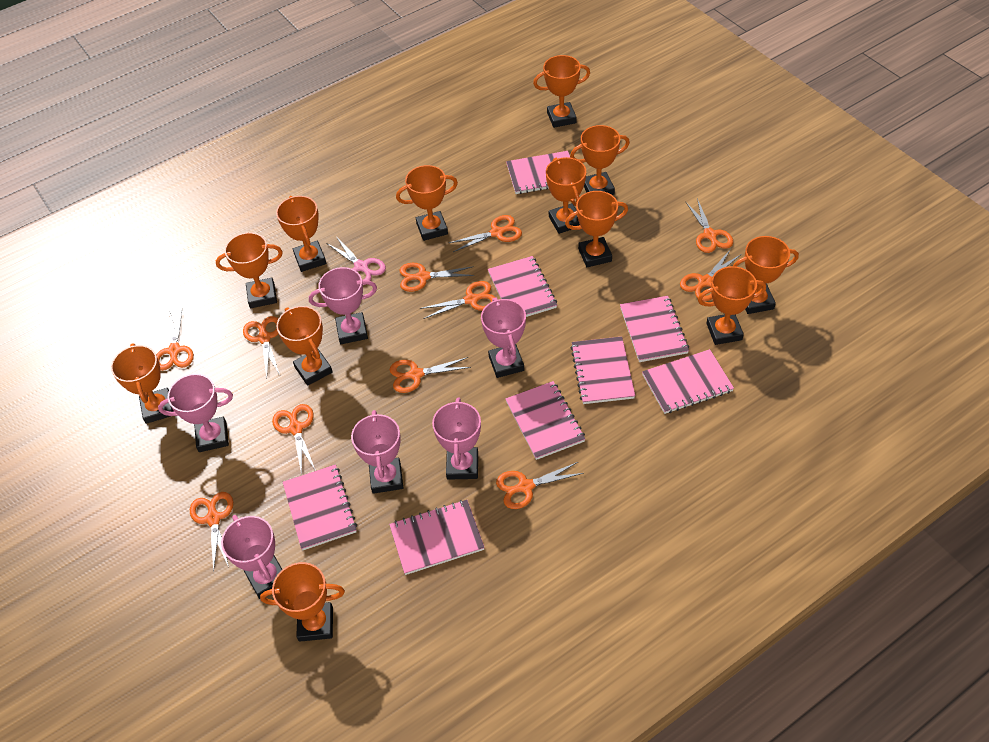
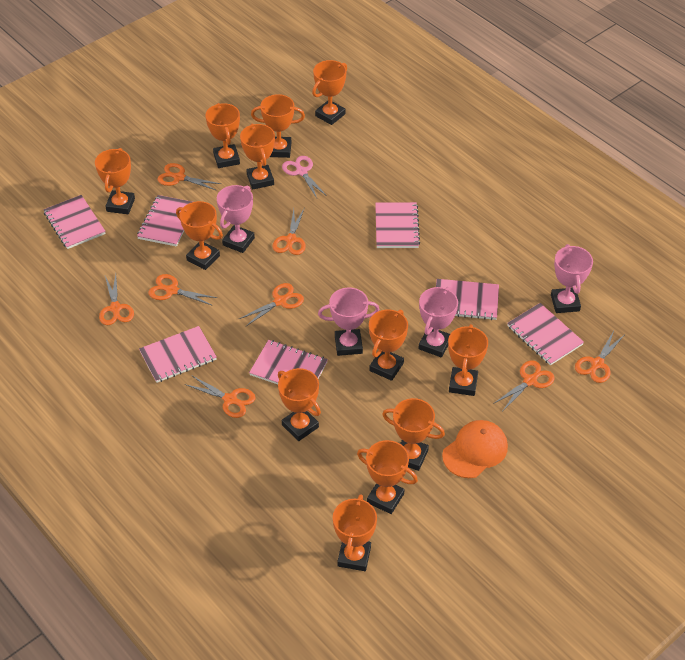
orange cap: none = 0 -> [442,420,508,478] = 1
orange scissors: [157,310,194,371] [190,492,233,572] [243,316,280,378] [272,404,316,475] [389,357,471,393] [400,263,475,292] [420,281,495,319] [449,215,522,252] [496,462,584,509] [680,249,742,301] [686,199,733,253] = 11 -> [99,274,134,325] [149,274,217,306] [158,163,221,191] [185,375,256,418] [239,283,304,327] [272,209,306,255] [493,360,555,412] [575,331,624,383] = 8
pink notebook: [283,464,357,550] [389,500,485,575] [488,256,557,317] [505,381,585,460] [506,151,571,194] [571,337,635,404] [620,296,689,362] [642,349,734,414] = 8 -> [43,195,106,249] [137,195,192,247] [139,326,217,383] [249,340,328,384] [375,202,420,248] [436,279,499,320] [507,303,584,365] = 7
pink trophy: [158,374,233,452] [221,515,282,599] [309,267,377,344] [351,410,403,494] [432,398,481,480] [481,297,526,378] = 6 -> [217,185,255,253] [318,288,380,356] [418,287,458,358] [551,244,593,313] = 4

